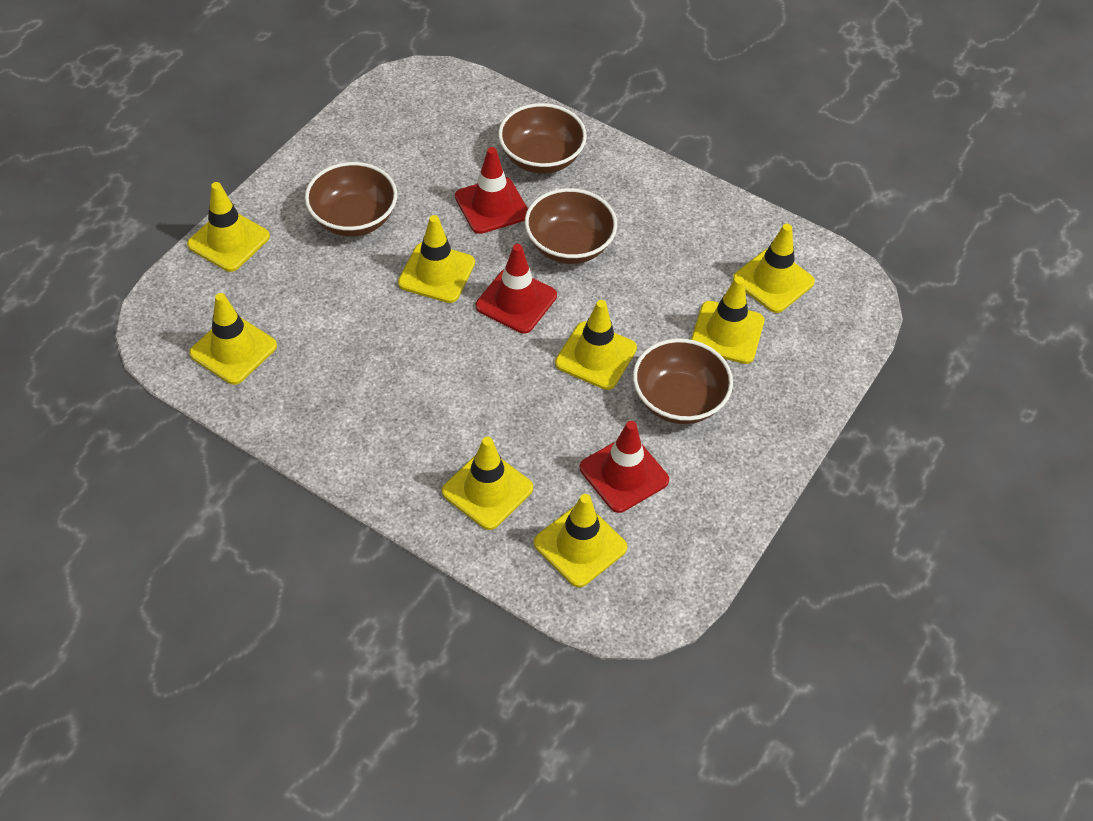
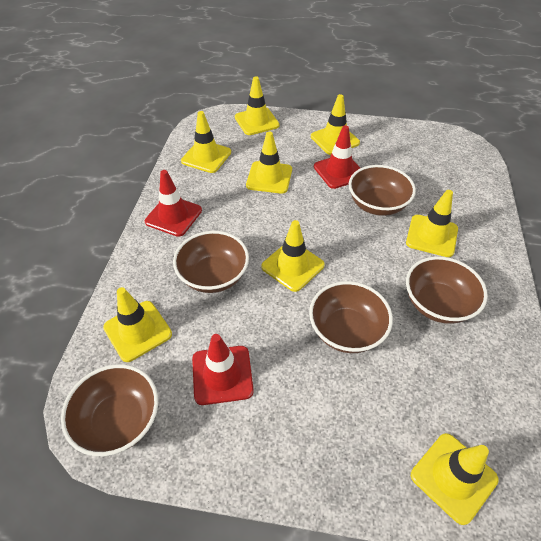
brown bowl: [305,162,397,236] [498,103,587,174] [525,188,617,264] [633,338,733,424] = 4 -> [61,364,158,456] [173,231,249,293] [309,281,393,353] [349,165,416,216] [406,257,488,324] = 5

